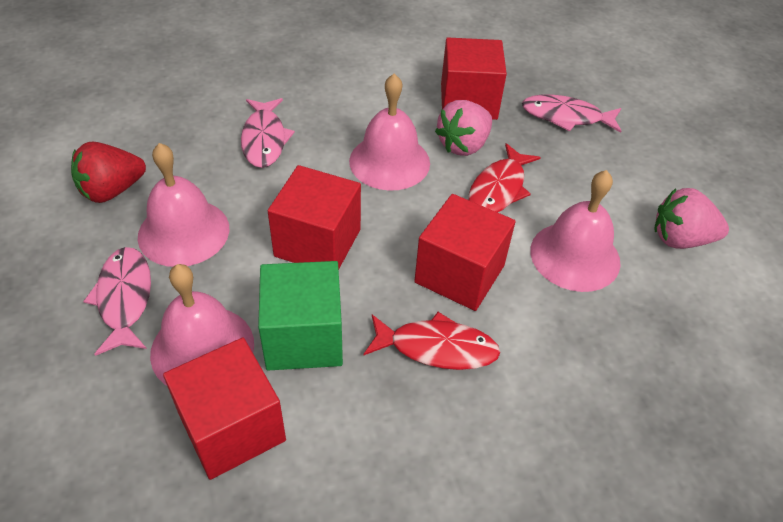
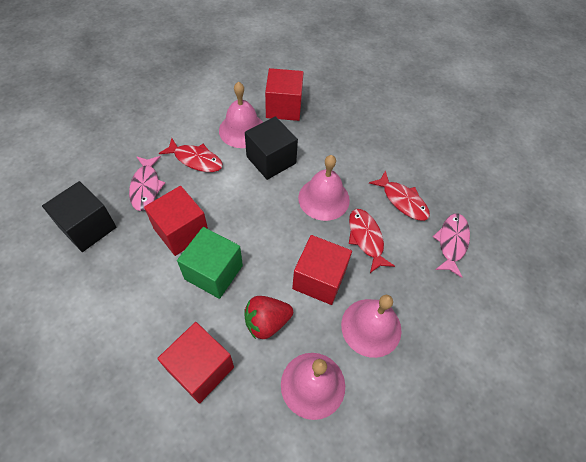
black cube: none = 0 -> [42,181,116,252] [245,116,298,180] = 2
pink fish: [83,247,151,356] [241,98,295,168] [522,95,621,133] = 3 -> [129,156,165,211] [433,213,470,278] = 2
pink strawberry: [435,100,492,156] [654,188,729,249] = 2 -> none = 0
red fish: [364,312,501,370] [468,143,541,213] = 2 -> [159,138,223,172] [349,209,395,273] [369,170,430,221] = 3

